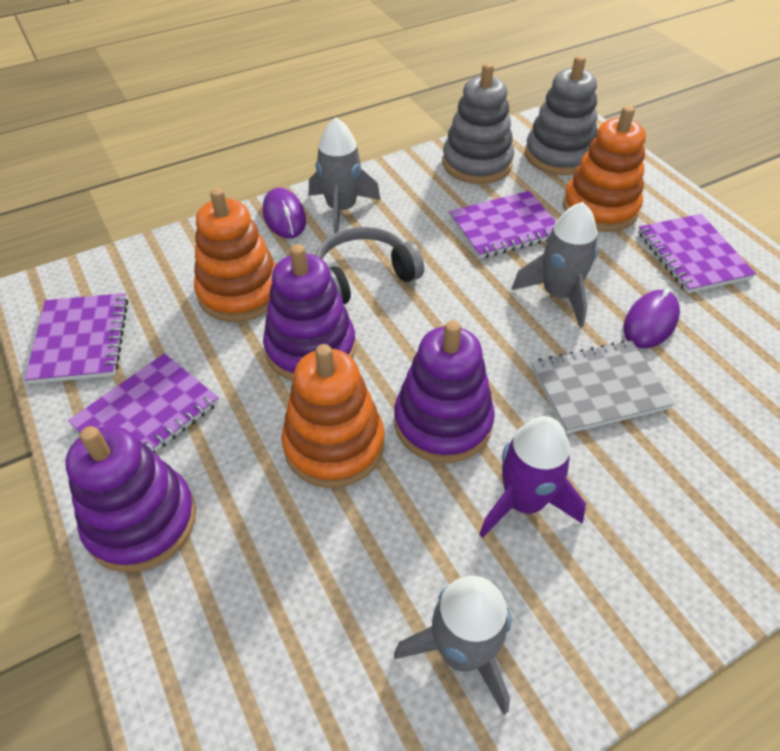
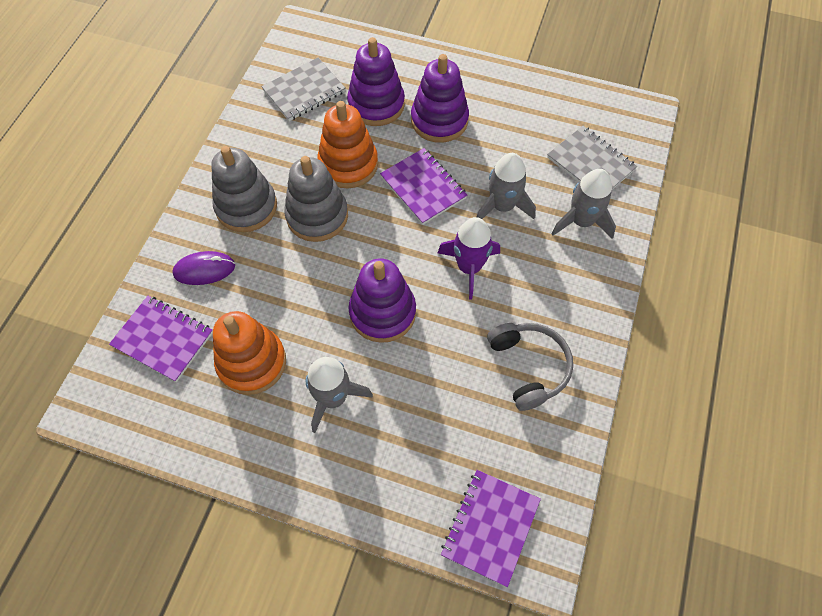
grey notebook: [531,340,674,434] = 1 -> [261,58,346,121] [547,126,637,189] = 2
orange stacking toy: [194,188,276,322] [281,344,384,488] [563,106,646,232] = 3 -> [213,311,286,395] [317,101,378,188] = 2
purple mouse: [263,188,306,238] [624,288,680,348] = 2 -> [172,251,235,285] = 1
purple notebook: [25,293,128,384] [68,353,219,454] [449,191,556,259] [638,214,756,293] = 4 -> [109,296,213,382] [380,148,468,225] [441,470,541,587] = 3

